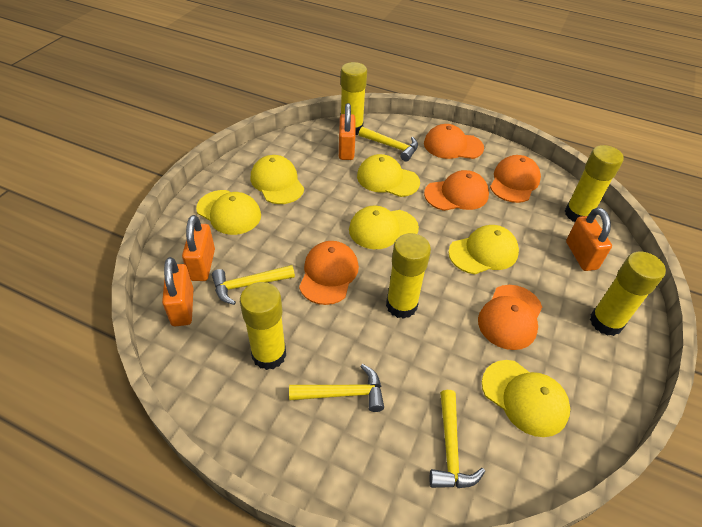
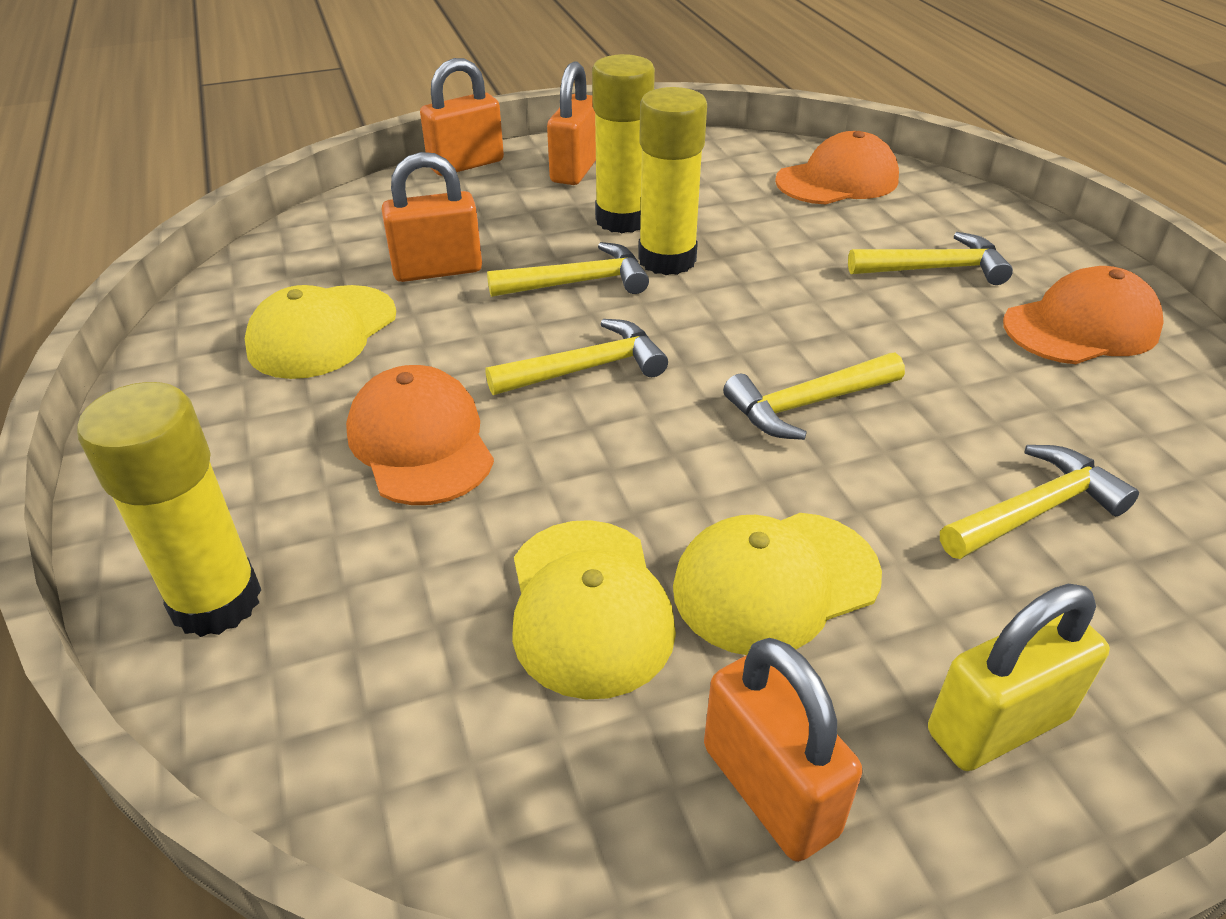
orange cap: [299,241,359,305] [424,124,484,159] [424,170,489,211] [478,285,542,350] [490,155,541,203] = 5 -> [346,365,494,505] [775,131,899,204] [1003,266,1164,364] = 3
yellow cap: [196,190,261,235] [250,155,304,204] [349,206,419,249] [357,154,420,197] [448,225,519,274] [482,360,570,437] = 6 -> [244,285,396,379] [512,520,676,699] [673,513,882,655] = 3
yellow glue stick: [240,282,286,370] [341,62,367,135] [386,233,431,319] [565,145,623,222] [590,252,666,336] = 5 -> [77,382,261,637] [592,54,655,233] [638,87,707,275] = 3
yellow hammer: [212,265,295,305] [289,364,384,412] [359,127,418,161] [430,390,485,488] = 4 -> [486,319,668,395] [487,242,649,297] [723,352,905,440] [848,232,1013,285] [940,445,1139,559] = 5
yellow padlock: none = 0 -> [928,584,1110,771] = 1

